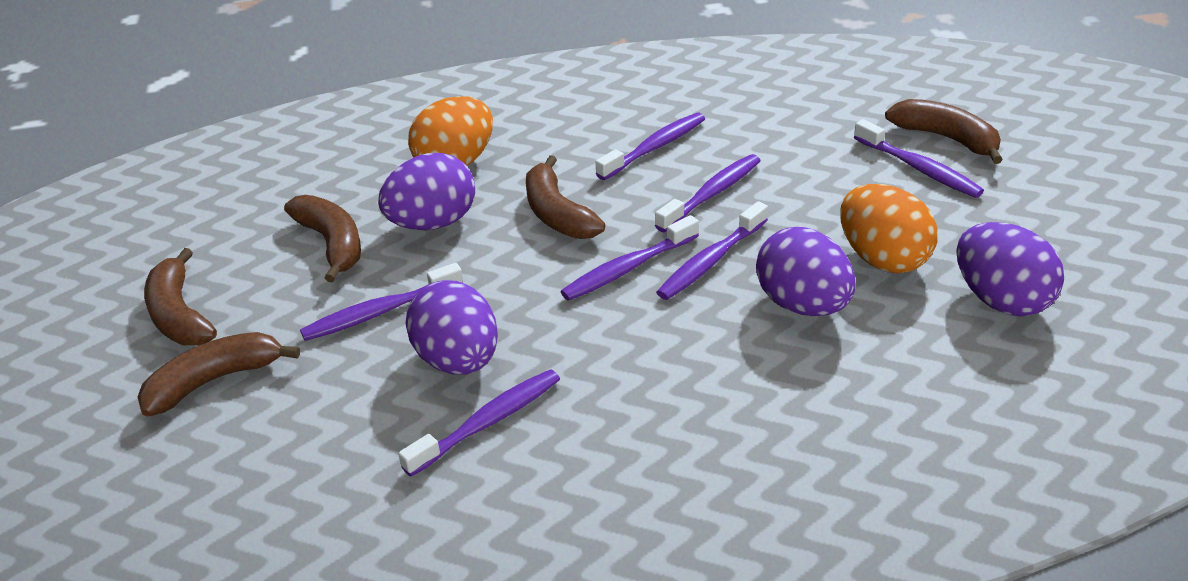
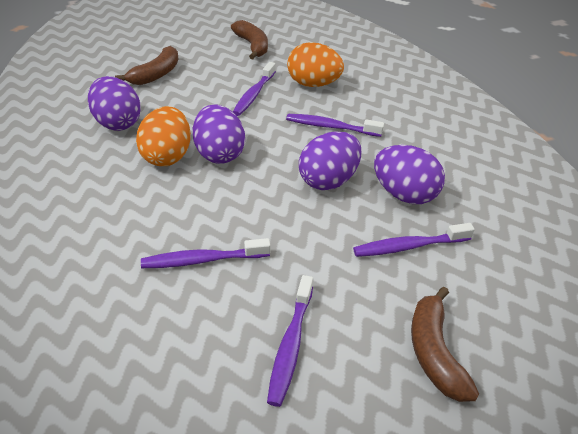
brown banana: [138,332,300,417] [144,248,217,345] [284,195,361,283] [526,155,605,239] [885,99,1003,164] = 5 -> [115,46,178,85] [231,20,268,59] [411,287,479,402] = 3
purple toothbrush: [300,263,463,341] [398,369,560,477] [560,215,699,301] [595,113,705,180] [655,154,761,232] [656,201,768,300] [854,119,984,198] = 7 -> [141,238,270,268] [233,62,276,116] [267,275,313,407] [286,114,384,137] [353,223,475,257] = 5

